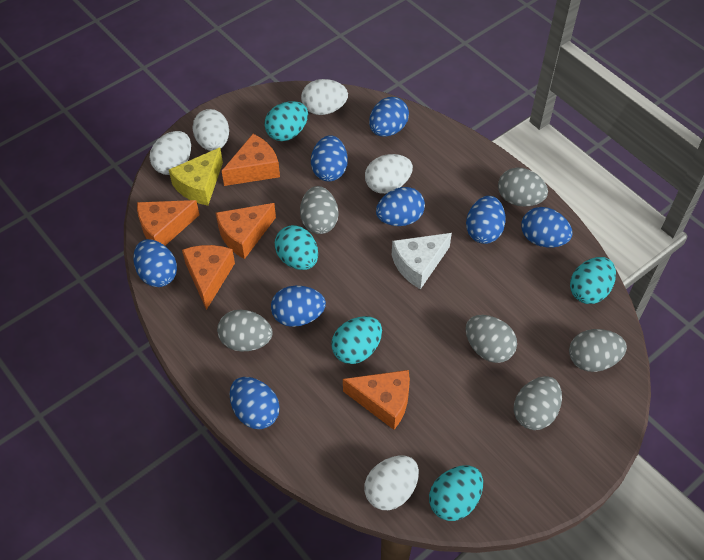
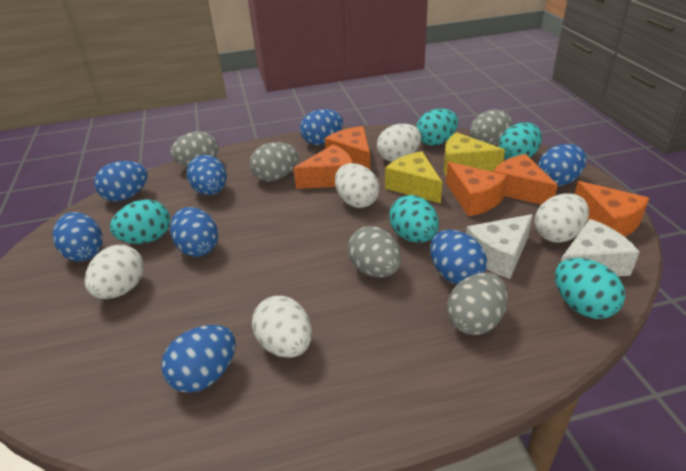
grey egg: [217,310,273,352] [300,186,338,234] [466,315,517,363] [498,167,548,207] [514,376,562,430] [569,329,627,372] = 6 -> [170,131,218,167] [250,142,298,181] [348,226,401,277] [447,273,508,335] [470,109,513,145] = 5
white cheese: [392,233,452,289] = 1 -> [466,214,533,279] [561,219,640,276] = 2
yellow cheese: [169,148,223,206] = 1 -> [385,151,442,204] [444,132,505,175] = 2

